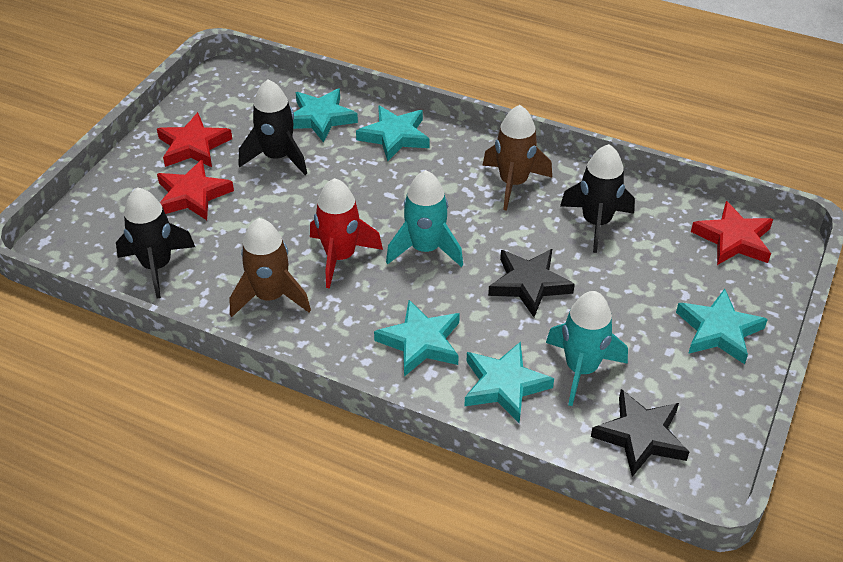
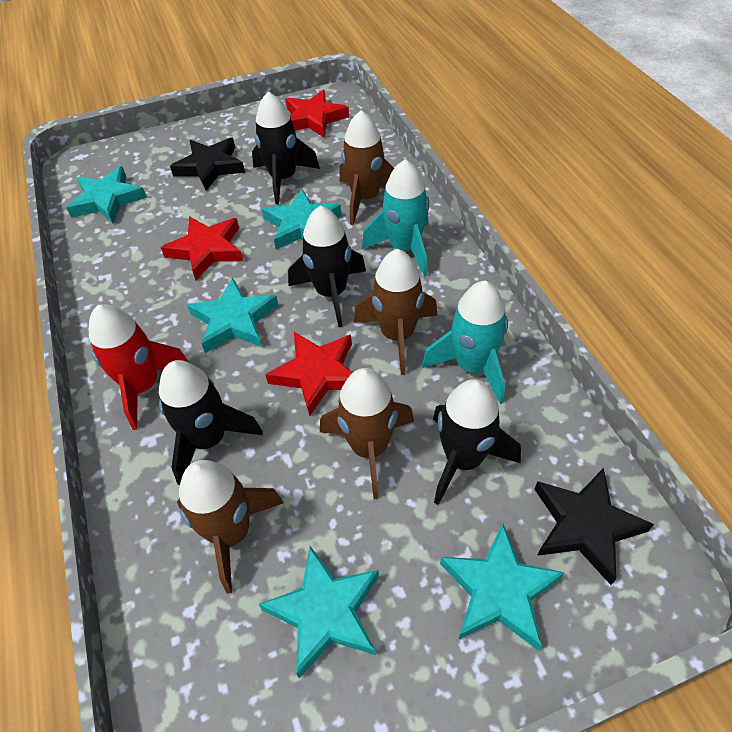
black rocket: [116,187,195,298] [239,79,307,175] [560,144,635,253] = 3 -> [159,360,263,486] [252,91,320,205] [288,205,366,327] [433,379,521,505] = 4
brown rocket: [230,218,311,317] [482,105,552,211] = 2 -> [177,460,284,594] [320,368,414,499] [340,110,394,225] [354,249,438,375] = 4

